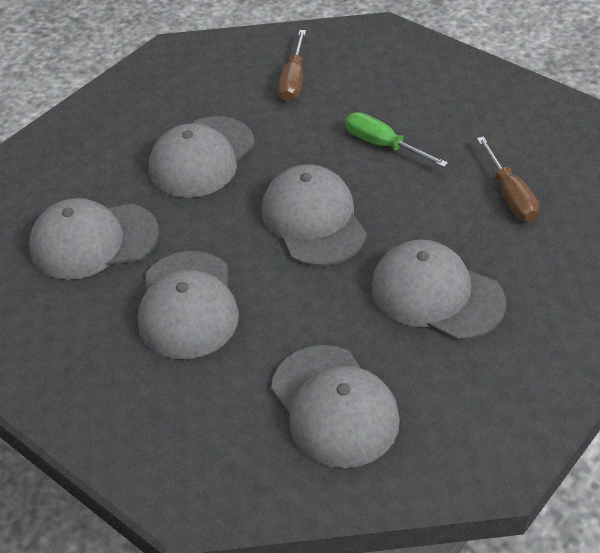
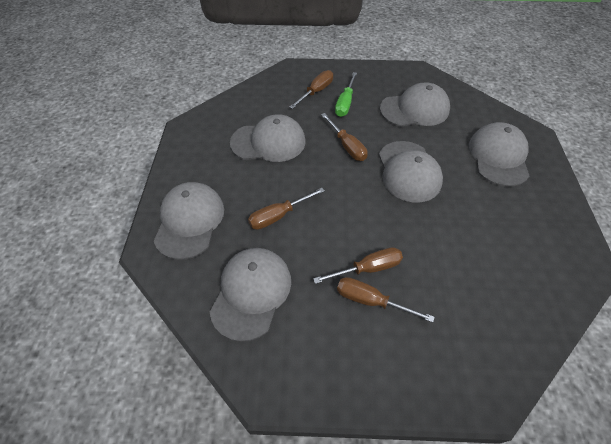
brown screwdriver: [278,30,306,102] [477,136,539,222] = 2 -> [248,188,325,230] [290,70,333,109] [313,247,403,284] [321,113,368,161] [337,277,435,323] = 5

